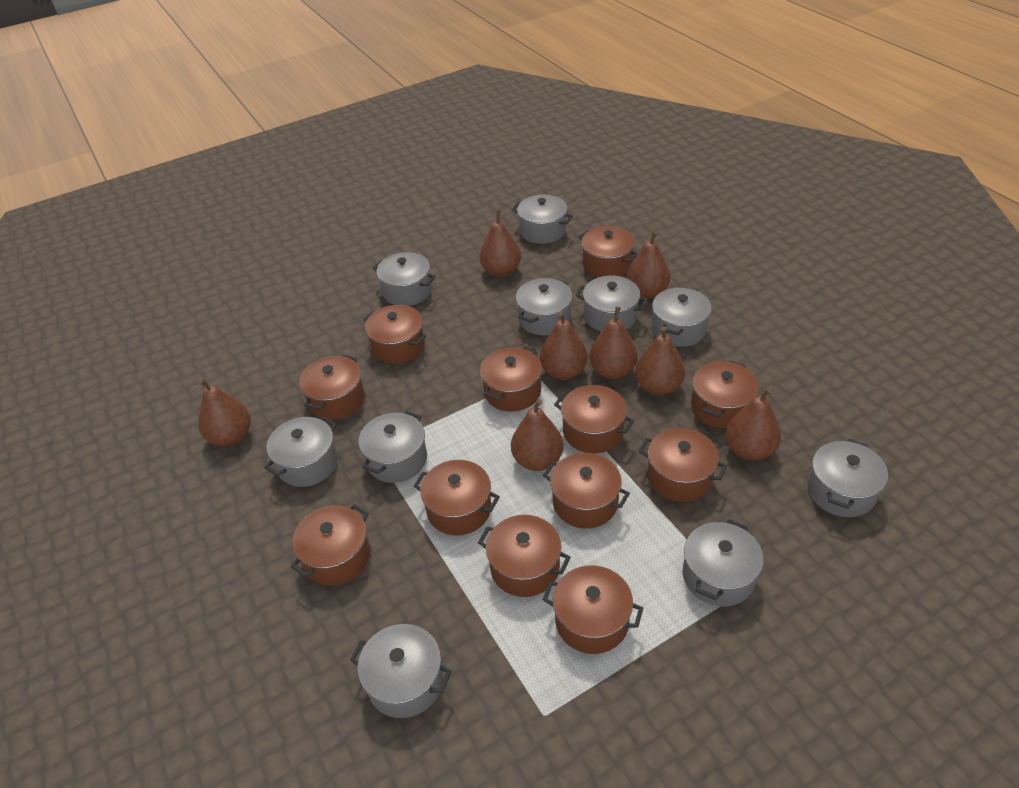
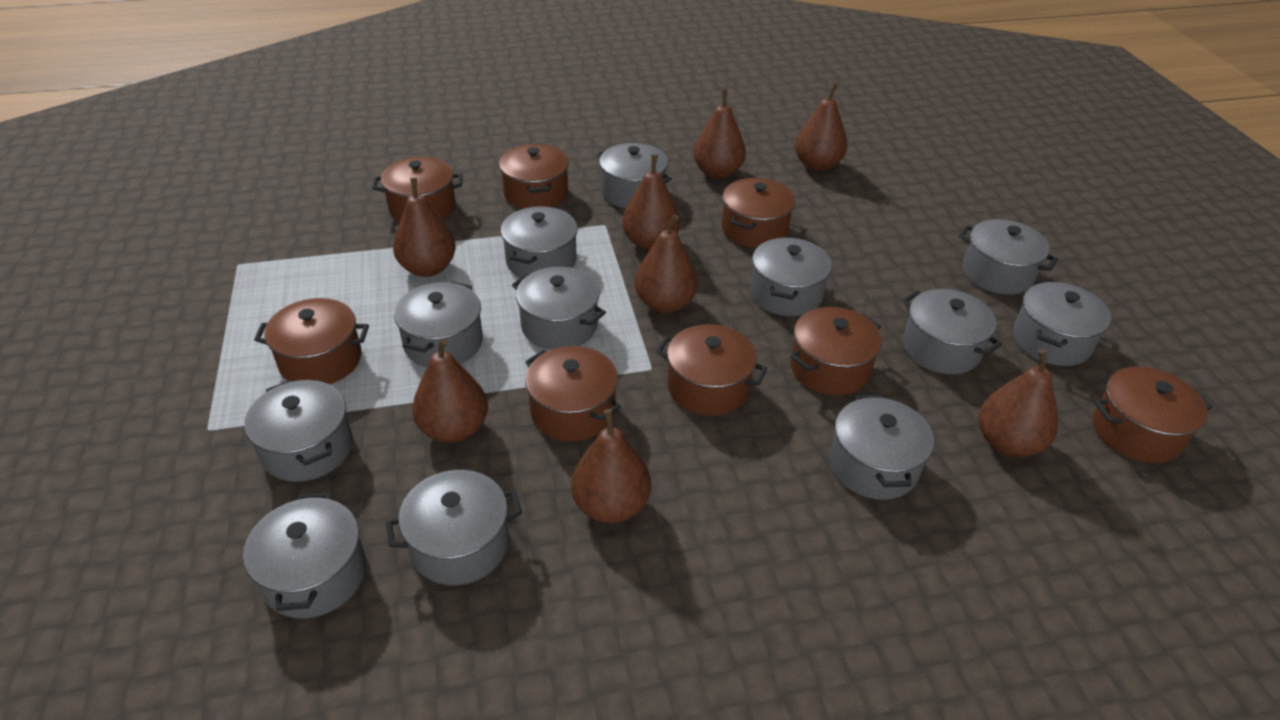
brown pot: [291,504,370,585] [299,354,365,420] [363,305,427,364] [414,460,500,536] [478,515,571,597] [480,347,542,412] [542,565,643,654] [543,453,630,528] [554,385,634,453] [578,226,638,277] [639,428,727,502] [691,360,759,428] = 12 -> [254,298,369,384] [372,157,463,222] [499,144,569,209] [525,346,621,442] [656,324,767,416] [722,178,795,248] [790,307,882,396] [1093,367,1212,463] = 8
grey pot: [264,417,338,487] [350,624,452,718] [358,411,427,483] [373,252,436,306] [512,195,573,244] [516,278,573,335] [576,276,648,332] [652,287,712,347] [683,519,763,607] [807,439,888,517] = 10 -> [243,492,366,618] [244,380,353,482] [386,470,522,585] [394,281,483,367] [501,206,578,278] [512,267,606,350] [597,143,672,208] [750,237,832,316] [830,395,934,500] [902,289,1002,374] [959,219,1058,295] [1013,282,1111,366] = 12

